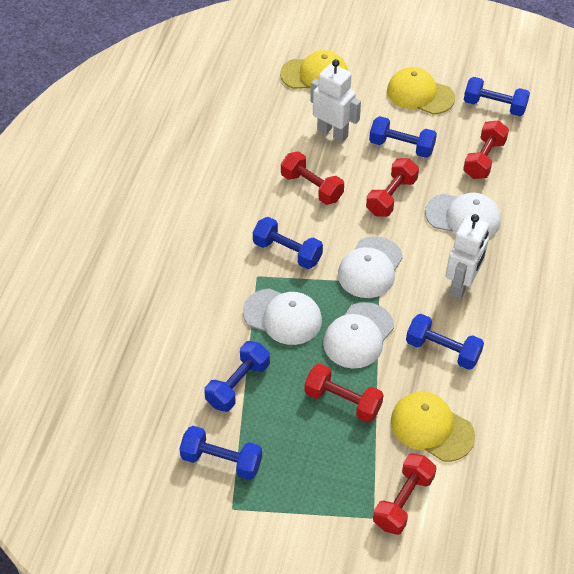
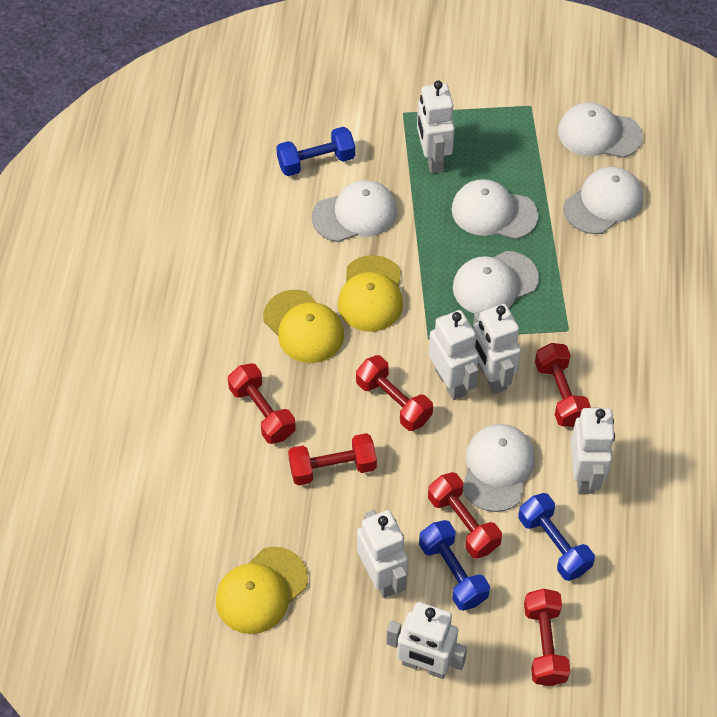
blue dumbbell: [179,426,262,480] [204,341,270,412] [253,217,323,269] [369,116,437,158] [406,314,484,370] [464,77,530,116] = 6 -> [276,127,355,176] [419,520,490,611] [518,493,595,581] = 3
red dumbbell: [281,151,344,205] [305,364,384,423] [366,158,419,217] [373,453,437,535] [463,120,509,179] = 5 -> [228,363,296,444] [288,433,377,486] [356,355,433,431] [428,472,502,559] [524,589,570,686] [535,343,591,427] = 6
white cap: [243,288,322,345] [323,302,394,368] [338,236,403,298] [425,193,501,238] = 4 -> [312,180,397,242] [451,179,538,239] [453,251,539,314] [463,424,535,512] [558,102,642,158] [563,167,643,234] = 6
white robot: [310,59,361,142] [446,214,489,299] = 2 -> [357,510,408,598] [386,602,467,679] [417,81,455,173] [428,310,479,400] [473,304,521,394] [571,407,615,494] = 6

